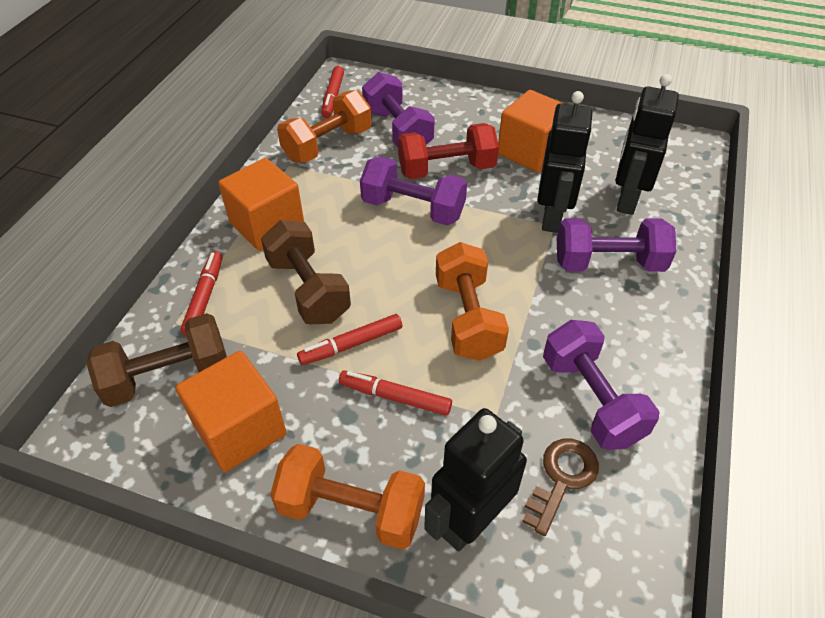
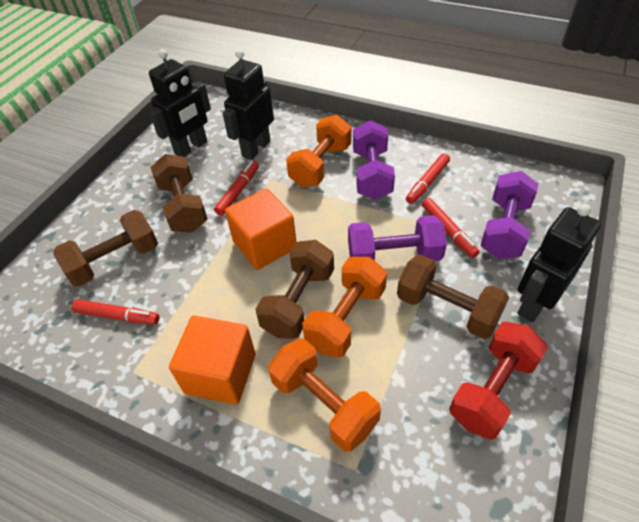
brown dumbbell: [86,313,227,407] [261,220,351,324] = 2 -> [53,210,158,287] [151,154,208,233] [256,240,334,339] [397,255,509,339] = 4
brown key: [522,438,599,536] = 1 -> none = 0
orange cube: [176,351,287,472] [218,158,304,251] [498,90,564,173] = 3 -> [169,315,256,405] [225,188,296,270] = 2
purple dumbbell: [360,156,467,226] [362,72,435,147] [543,320,660,450] [557,218,677,272] = 4 -> [348,215,447,261] [353,120,395,200] [480,171,538,259] = 3

